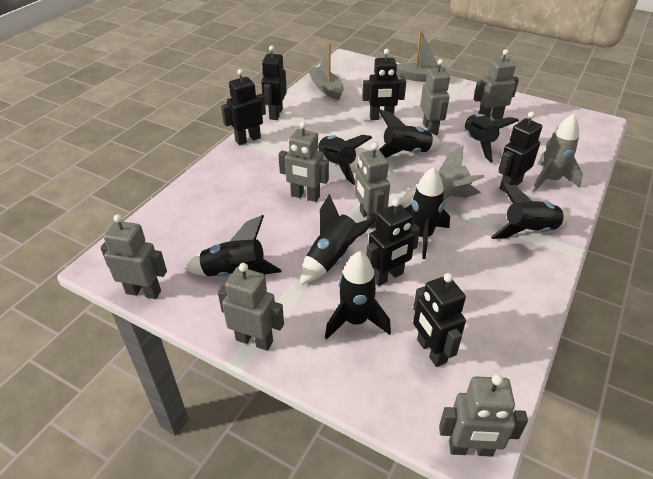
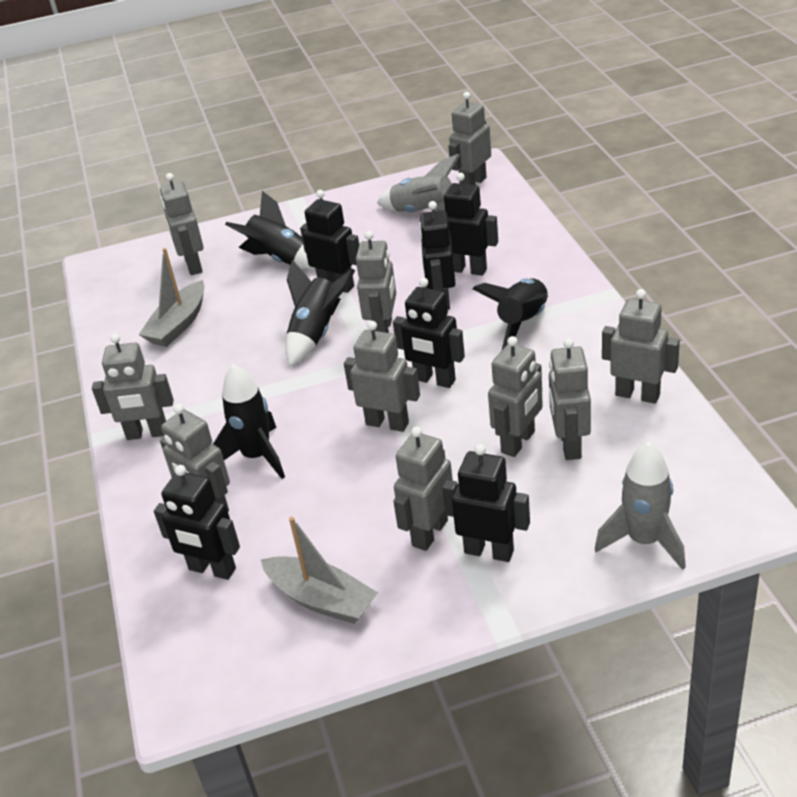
black rocket: [185,215,282,277] [300,194,376,284] [318,135,372,185] [325,251,391,339] [378,109,442,158] [405,167,450,259] [465,114,519,163] [491,182,570,239] = 8 -> [213,364,285,479] [225,191,315,269] [286,260,355,366] [473,278,548,350] = 4
grey robot: [100,214,167,299] [218,263,284,351] [278,121,329,202] [355,143,390,228] [420,59,450,135] [439,374,528,457] [474,49,519,120] = 7 -> [92,334,174,440] [160,173,204,275] [160,404,230,512] [344,321,420,432] [356,231,396,333] [393,426,453,551] [448,92,491,185] [488,336,543,457] [549,338,591,460] [602,289,680,404] = 10

